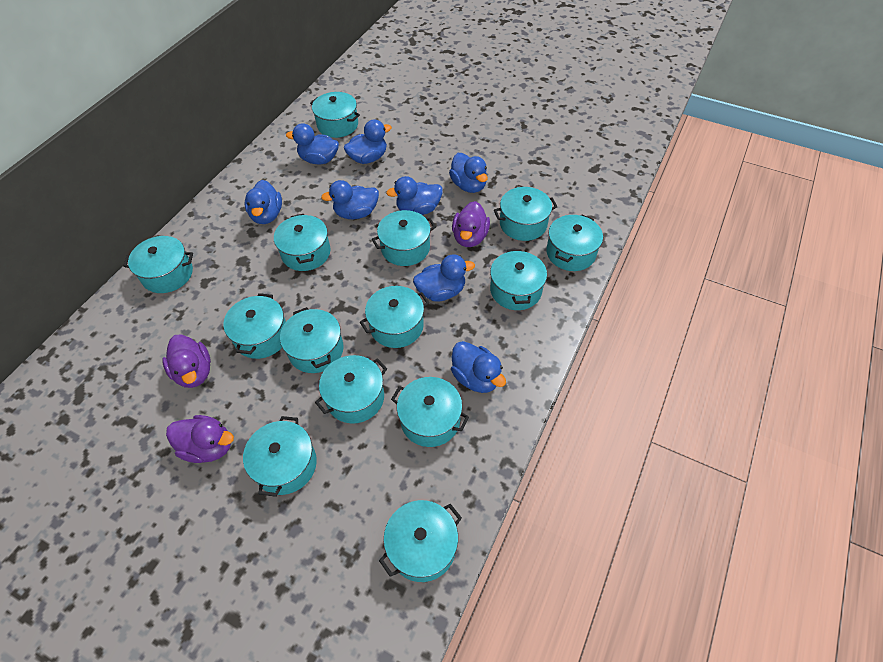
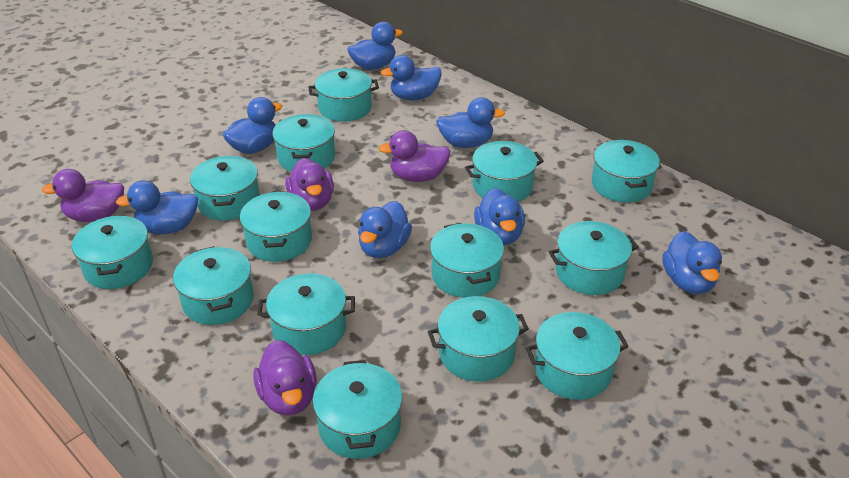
purple duck: [162,334,211,388] [166,415,234,463] [452,201,490,247] = 3 -> [42,169,124,222] [253,340,317,416] [285,158,334,211] [378,130,450,182] = 4

